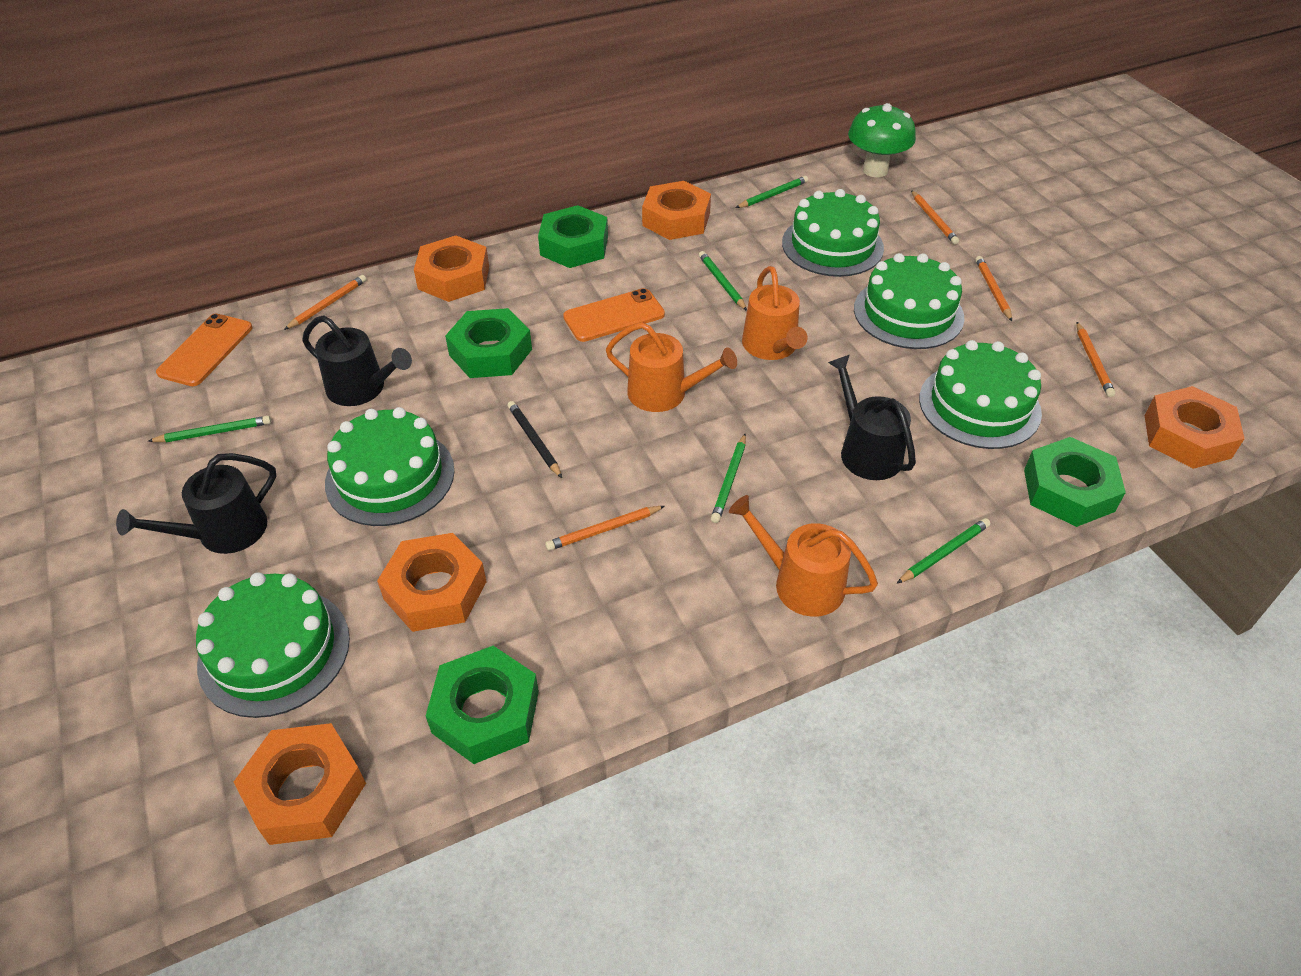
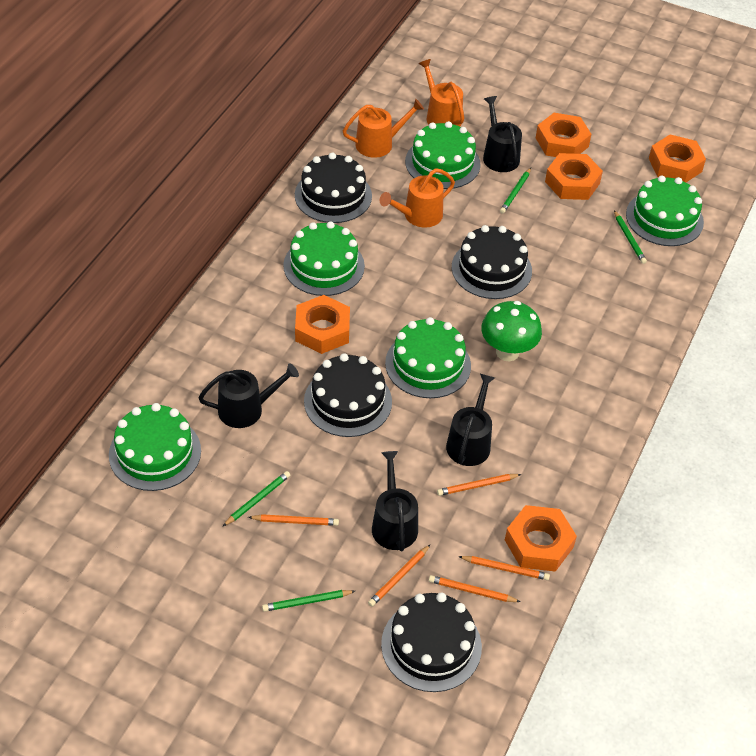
black cake: none = 0 -> [295,153,372,223] [304,353,392,437] [381,592,482,692] [452,225,532,299] = 4
black pencil: [508,401,562,478] = 1 -> none = 0
black watering can: [116,453,277,554] [302,315,412,406] [828,355,916,480] = 3 -> [198,363,299,428] [372,451,418,551] [446,374,495,466] [483,96,522,172] = 4
green nut: [426,646,539,764] [445,308,532,378] [538,205,608,268] [1024,437,1126,527] = 4 -> none = 0
green pencil: [148,416,271,442] [699,251,747,311] [711,433,746,523] [736,176,808,208] [896,518,990,584] = 5 -> [223,471,290,526] [262,590,355,612] [500,168,531,213] [614,210,647,264] = 4
orange phone: [156,314,252,386] [563,288,665,342] = 2 -> none = 0

